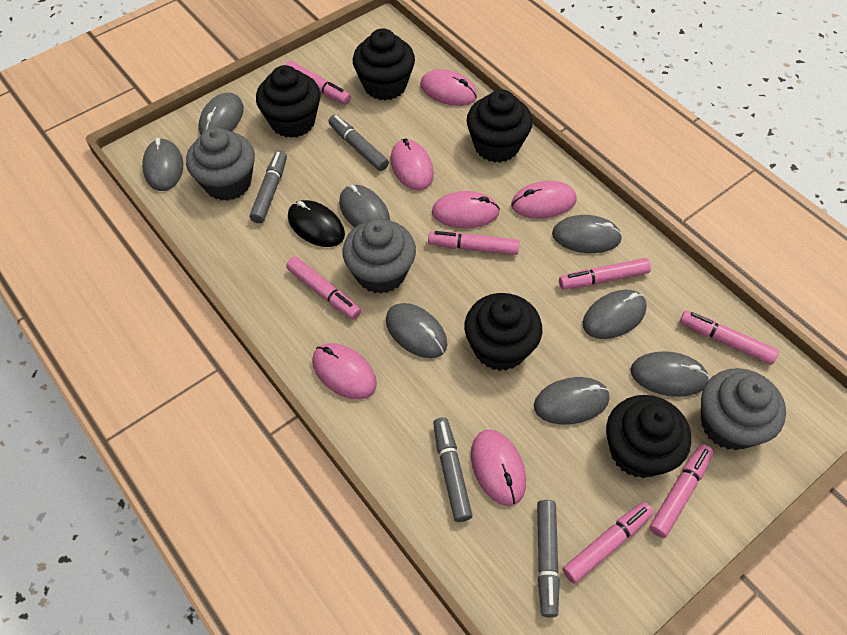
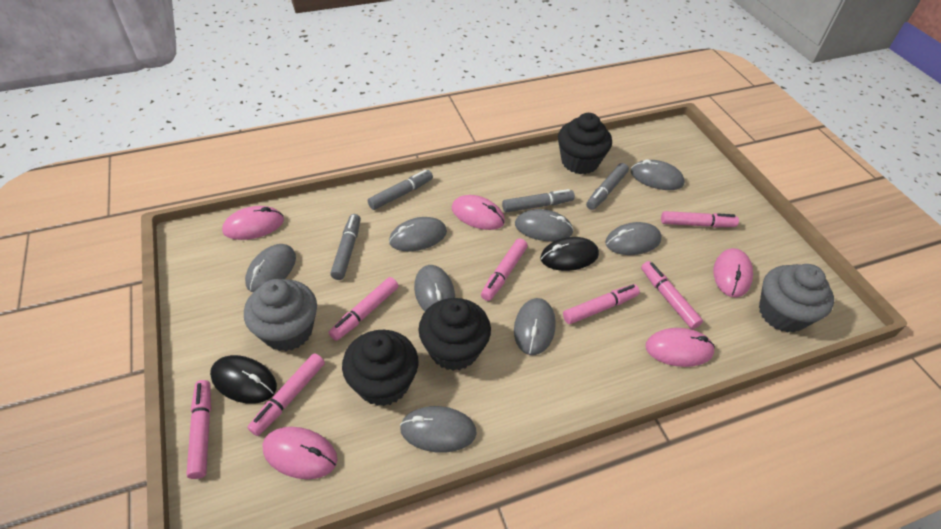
black cupcake: [256,65,321,138] [353,28,415,100] [464,293,542,371] [467,90,533,163] [606,395,691,478] = 5 -> [342,330,419,406] [418,298,491,371] [558,113,612,174] = 3
black mouse: [288,200,345,247] = 1 -> [210,355,277,404] [540,237,599,271] = 2
grey cupcake: [186,127,255,201] [343,219,416,294] [701,368,786,450] = 3 -> [244,279,317,351] [759,264,834,333] = 2
pink mouse: [312,343,377,399] [390,139,434,191] [420,69,477,106] [432,191,500,228] [471,430,526,506] [511,181,577,219] = 6 -> [222,206,284,240] [262,427,337,479] [452,195,505,230] [646,328,715,367] [713,248,753,297] = 5

